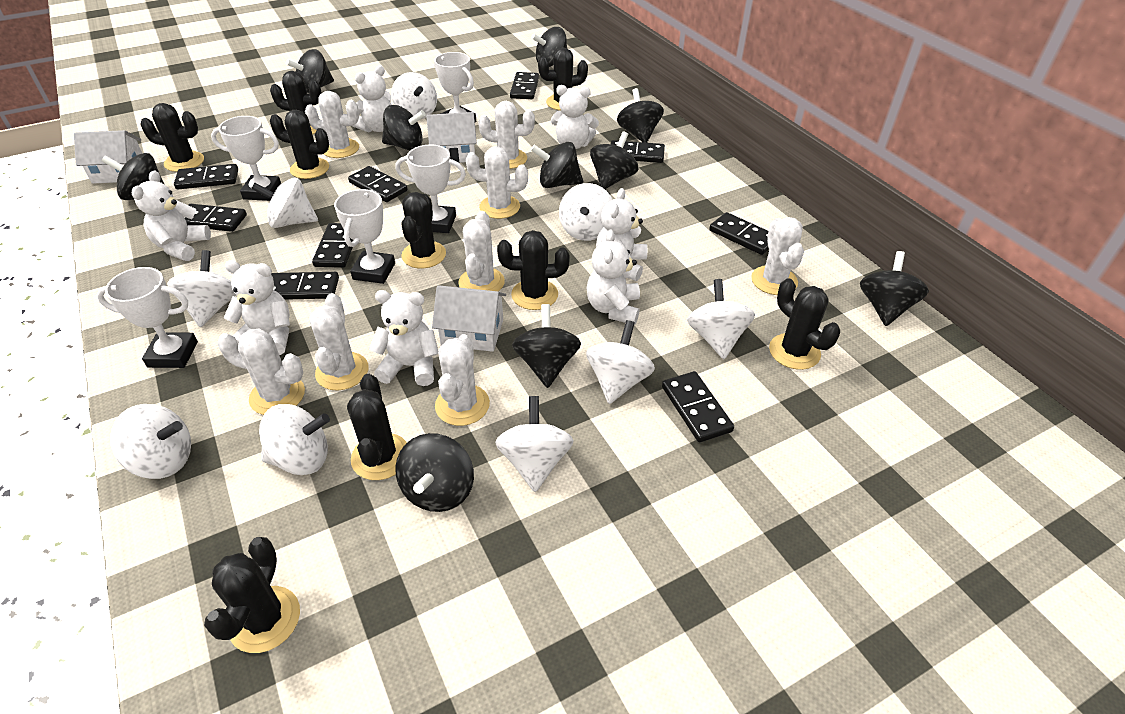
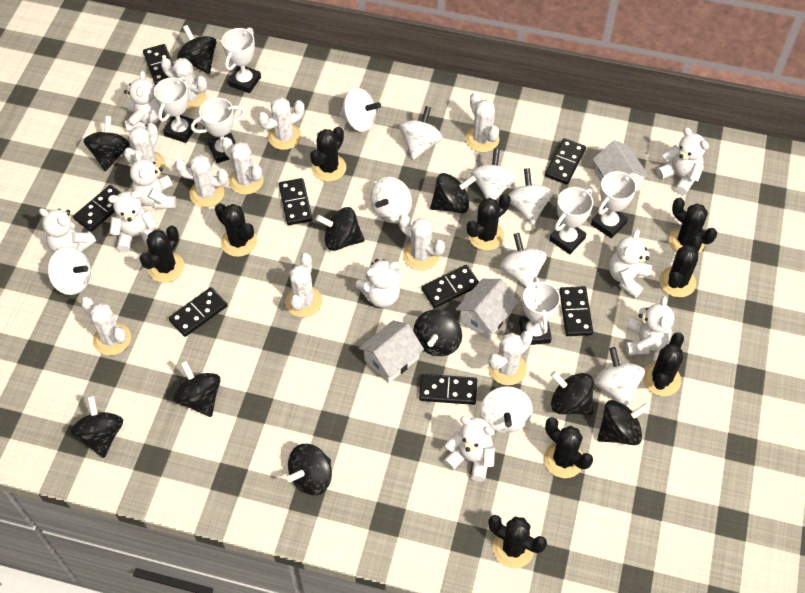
black domino: [174,164,238,189] [184,204,247,232] [271,272,339,300] [312,223,354,268] [348,166,408,202] [510,72,539,99] [611,140,665,163] [662,371,734,442] [709,212,769,255] = 9 -> [73,185,121,232] [143,44,173,85] [169,287,228,337] [279,178,312,225] [419,374,477,405] [421,265,479,308] [545,138,586,184] [559,286,593,336] = 8
white cactus: [218,329,305,415] [305,91,359,158] [309,293,369,391] [435,334,490,426] [458,211,505,292] [466,146,528,219] [478,101,535,169] [751,217,804,295] = 8 -> [81,297,131,356] [124,123,165,172] [161,58,207,110] [174,155,228,207] [221,137,264,195] [258,97,304,150] [285,253,323,317] [399,214,445,270] [465,92,499,152] [488,331,533,385] = 10
white teddy bear: [132,171,211,261] [224,260,290,355] [352,66,392,132] [369,290,438,386] [551,85,599,149] [587,230,640,325] [596,188,647,281] = 7 -> [39,208,96,253] [108,191,157,252] [124,71,160,132] [130,152,176,209] [356,259,403,308] [443,416,495,482] [609,229,652,298] [625,296,674,355] [656,127,709,195] = 9
white trophy: [97,267,198,368] [211,116,281,201] [334,189,395,284] [396,145,466,233] [434,52,476,122] = 5 -> [154,76,197,143] [191,98,245,163] [222,28,261,93] [519,277,561,345] [549,187,593,254] [591,171,637,238] = 6

